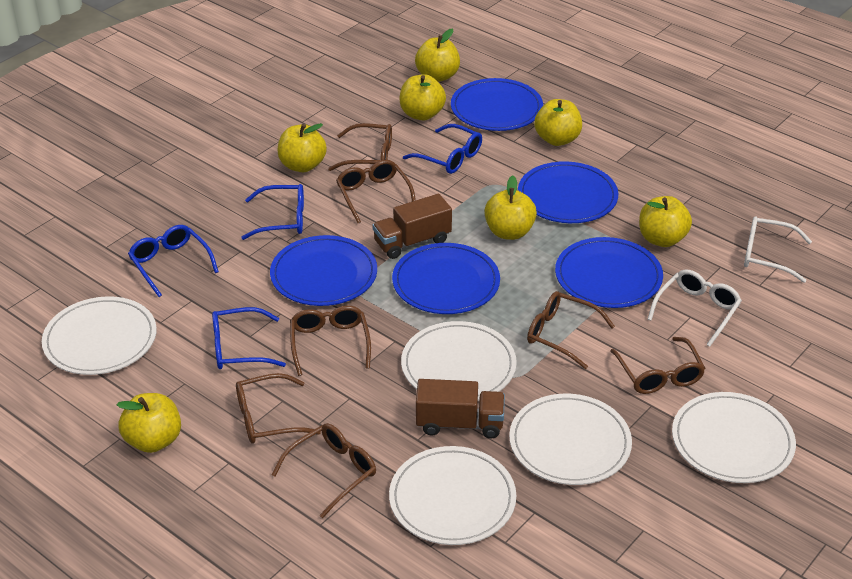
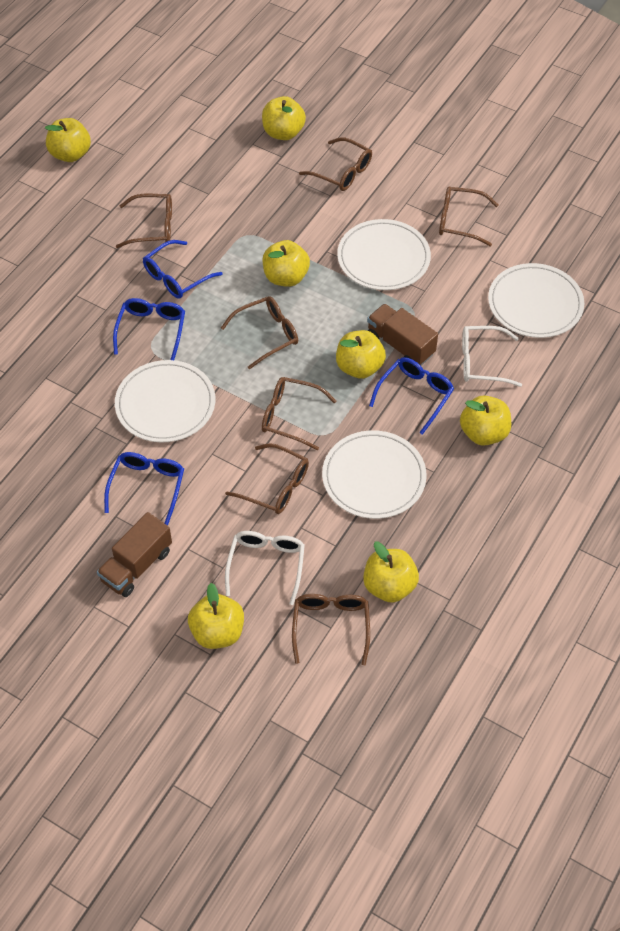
blue plate: [270,235,377,306] [392,243,500,314] [451,78,543,131] [518,161,618,223] [555,237,663,308] = 5 -> none = 0
white plate: [42,296,157,375] [389,446,516,545] [401,321,517,401] [509,394,632,485] [672,392,796,483] = 5 -> [115,360,215,442] [322,430,426,519] [337,219,431,290] [488,263,584,338] = 4

